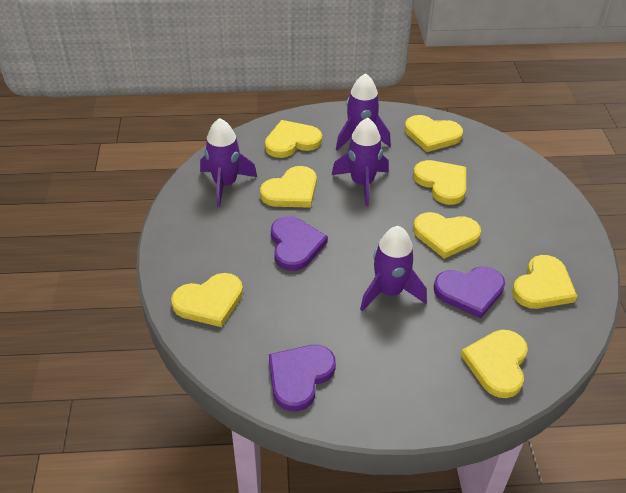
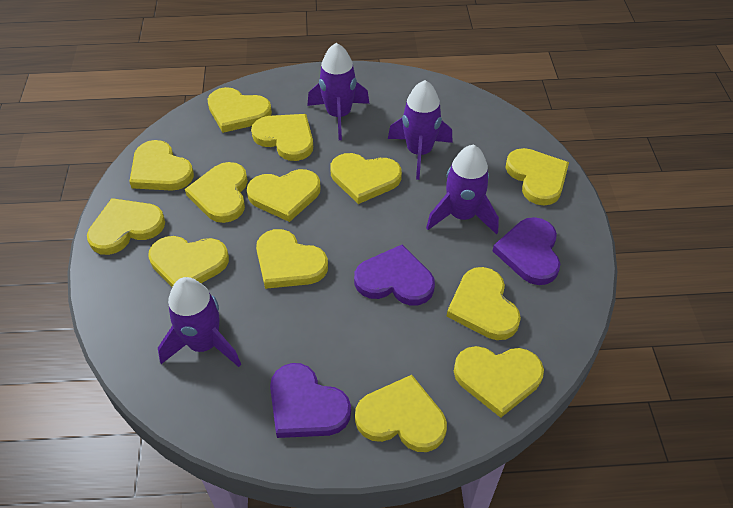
yellow heart: [171,273,243,327] [260,166,317,208] [265,120,322,158] [405,115,463,152] [413,160,466,205] [413,212,481,259] [461,330,528,398] [512,255,577,309] = 8 -> [87,198,165,255] [129,140,194,191] [148,236,229,287] [185,162,248,223] [207,87,272,133] [247,169,321,222] [251,114,313,161] [256,229,328,289] [330,153,402,204] [355,375,447,452] [446,267,521,340] [454,346,544,418] [505,148,569,205] = 13

